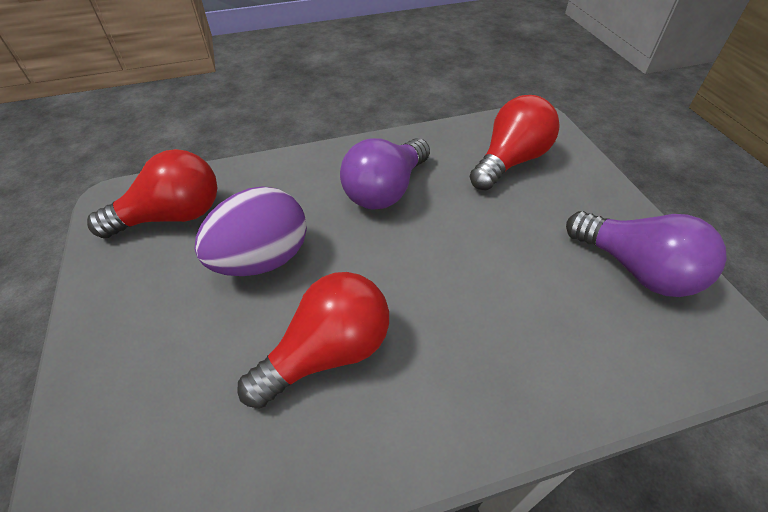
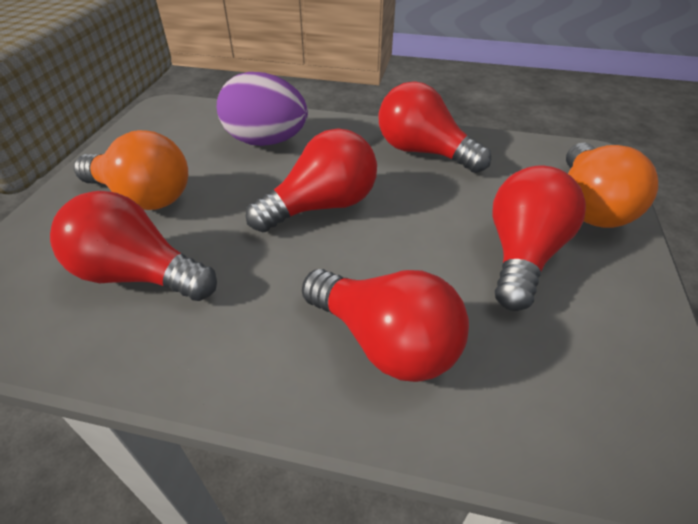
orange light bulb: none = 0 -> [74,130,188,210] [566,143,658,228] = 2
purple light bulb: [340,138,430,210] [566,211,727,297] = 2 -> none = 0
red light bulb: [87,149,217,238] [237,272,389,409] [469,95,560,190] = 3 -> [50,191,217,301] [246,128,377,232] [302,269,469,382] [378,81,491,173] [493,166,586,311] = 5

